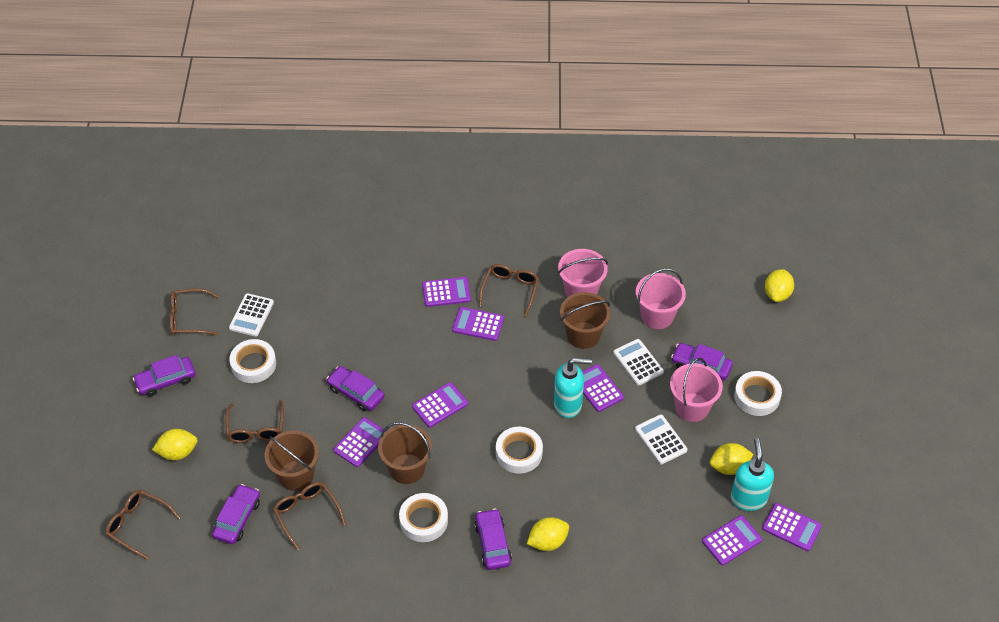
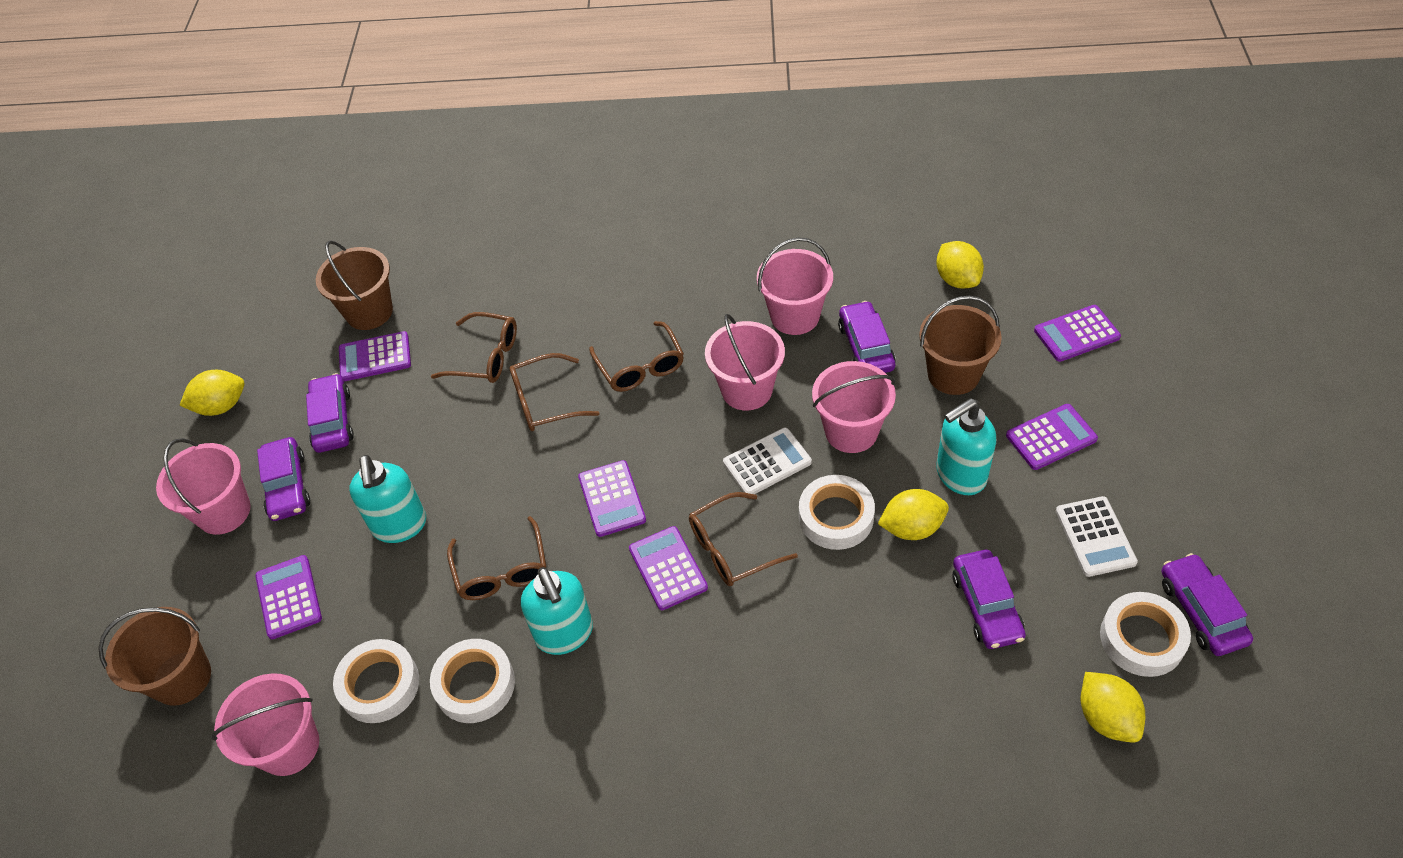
pink bucket: [558,249,608,297] [636,268,686,329] [670,358,723,422] = 3 -> [156,438,251,535] [211,673,319,776] [705,314,785,411] [757,237,833,335] [812,361,896,453] = 5
purple calculator: [333,417,386,467] [412,382,468,428] [422,277,471,307] [452,307,504,341] [582,364,624,412] [702,515,762,565] [762,503,822,551] = 7 -> [255,555,322,639] [339,331,411,381] [578,460,646,537] [629,526,708,610] [1006,404,1098,470] [1034,305,1121,362] = 6
turquoise soap dispenser: [554,358,592,418] [731,438,774,511] = 2 -> [349,455,426,543] [521,567,593,655] [936,398,996,495] = 3
white calculator: [229,293,274,337] [613,339,664,385] [635,414,688,464] = 3 -> [723,428,812,494] [1056,496,1138,577] = 2

